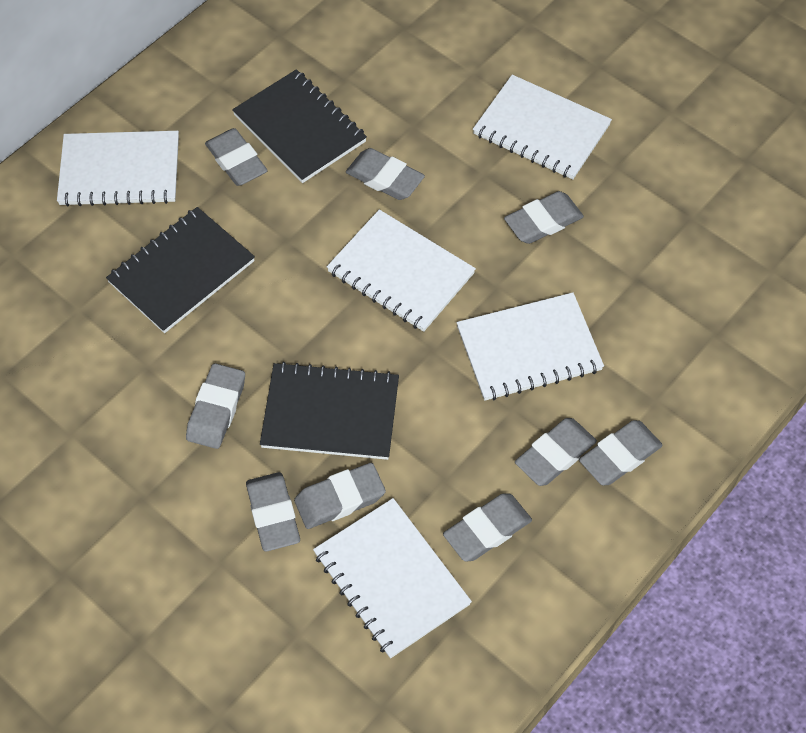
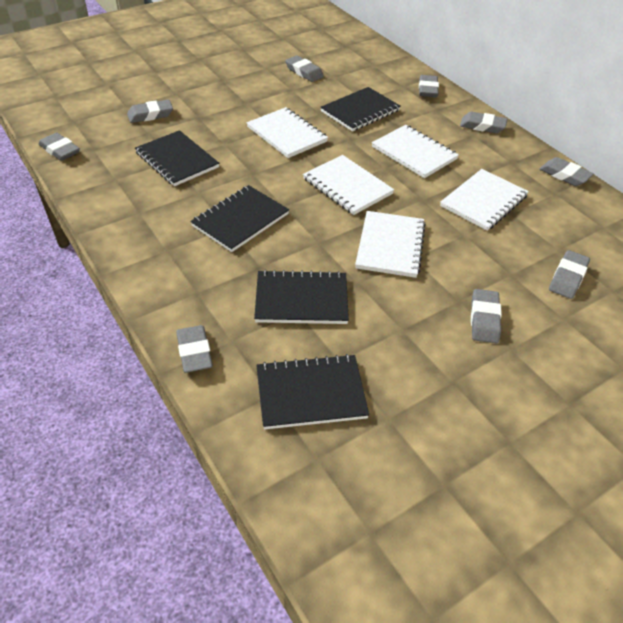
black notebook: [106,207,255,333] [232,69,367,183] [260,362,399,460] = 3 -> [135,130,219,186] [190,185,289,252] [254,270,349,324] [256,354,369,430] [320,87,401,131] = 5

